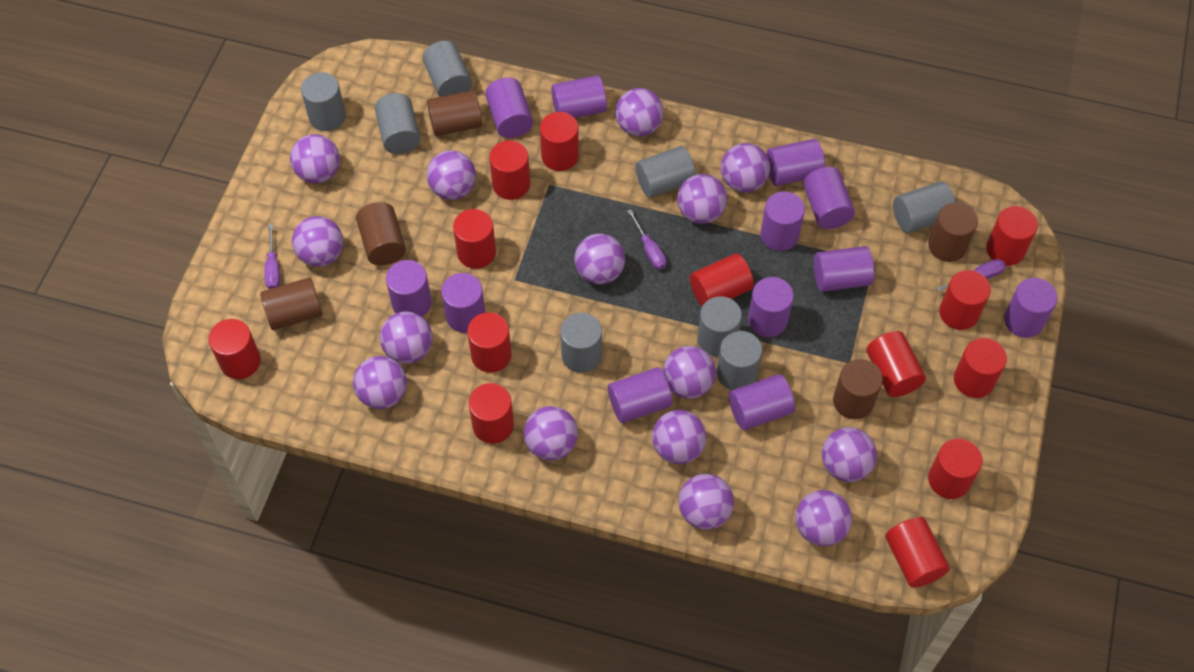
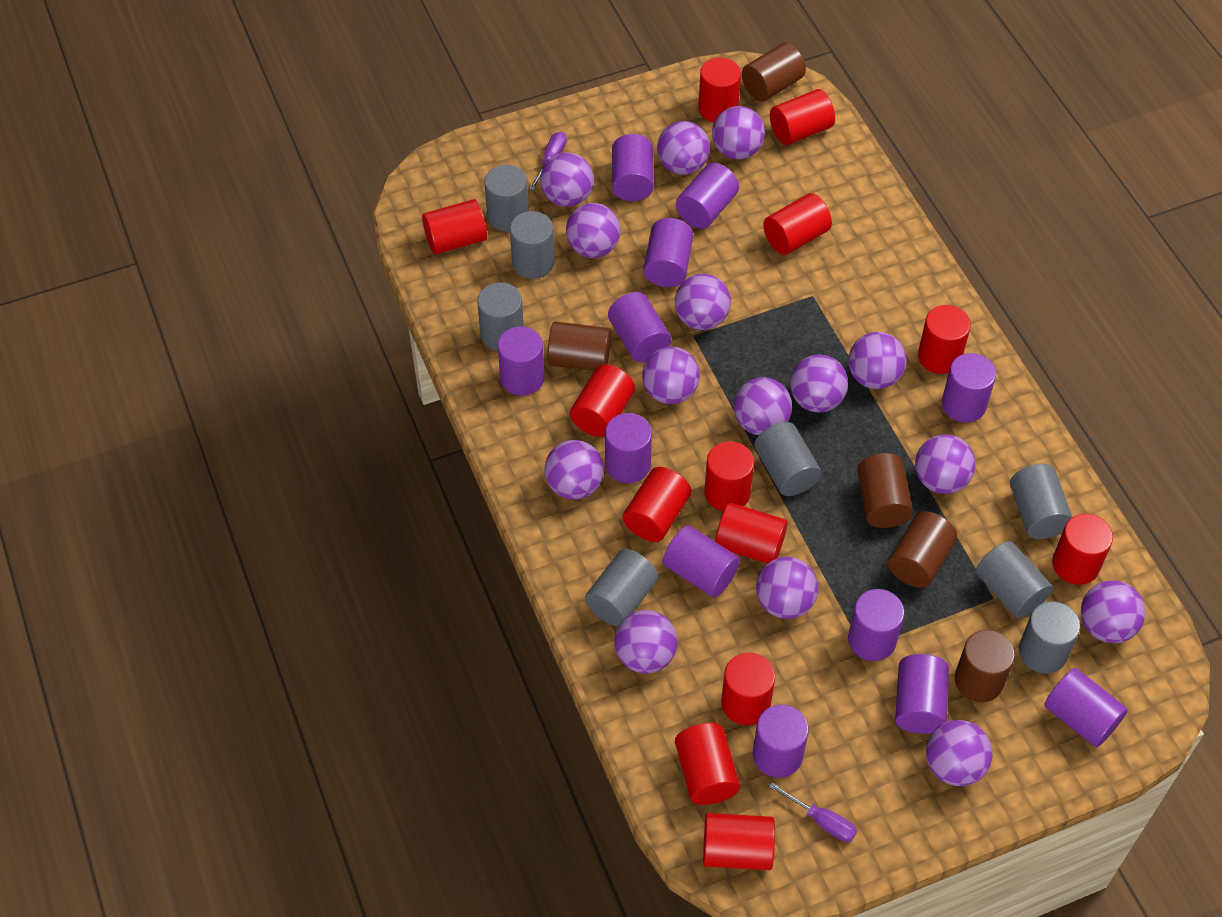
purple screwdriver: [265,224,280,289] [627,210,666,270] [937,259,1006,292] = 3 -> [529,132,567,191] [768,782,857,842] = 2

